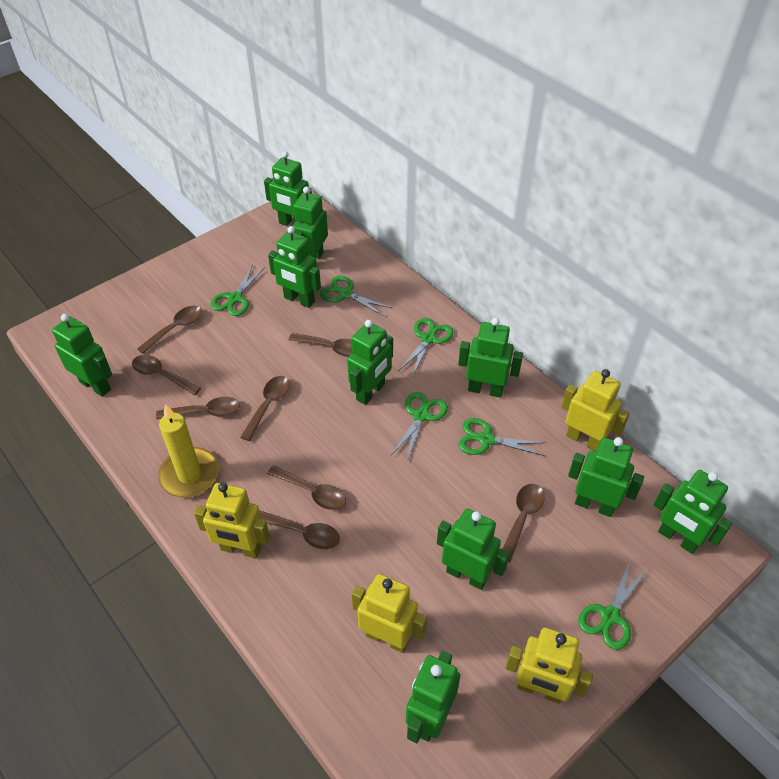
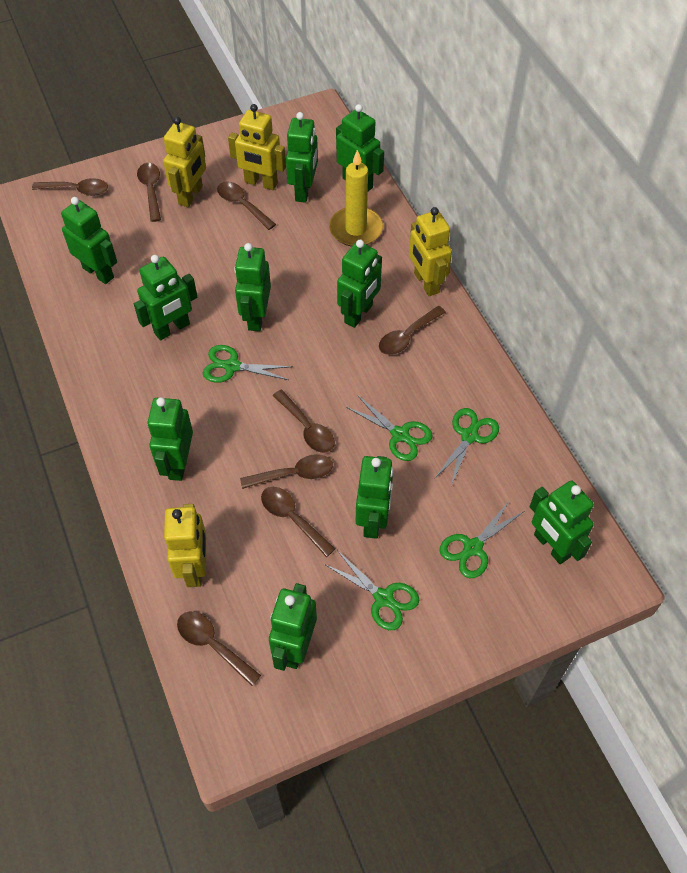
green scissors: [210,264,265,316] [320,276,392,316] [391,392,448,460] [398,318,453,376] [458,418,546,456] [578,561,647,650] = 6 -> [203,345,293,383] [326,550,419,630] [346,395,433,461] [434,408,499,486] [440,500,524,578] = 5

